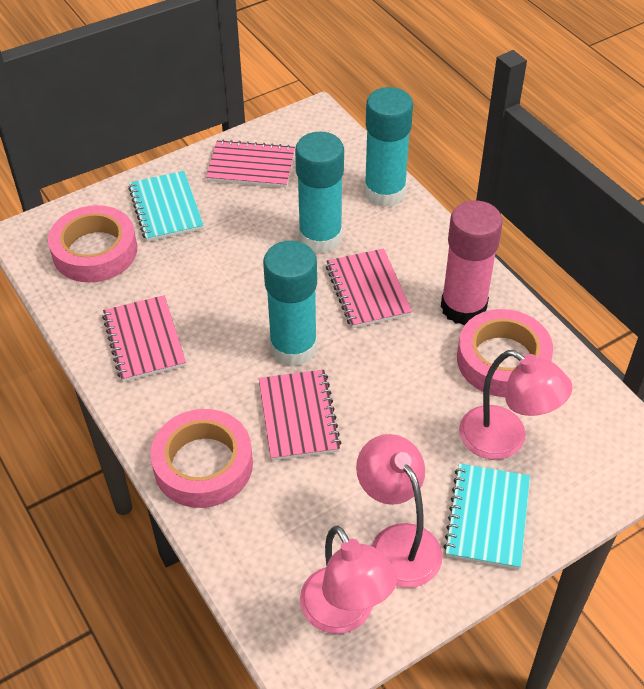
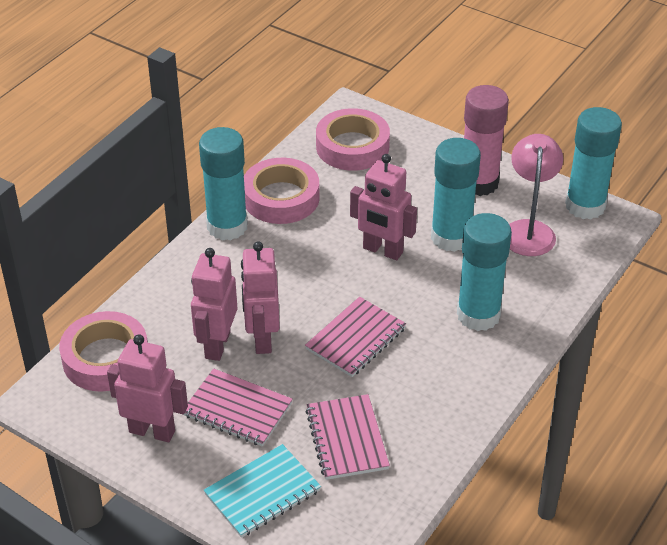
pink lamp: [300,526,397,634] [356,434,443,588] [459,350,573,460] = 3 -> [509,134,563,256] = 1
pink notebook: [102,295,186,382] [206,139,295,188] [259,370,342,461] [326,248,412,328] = 4 -> [183,368,293,447] [305,297,406,377] [305,394,390,480] = 3
pink robot: none = 0 -> [107,334,188,442] [191,248,237,361] [241,242,280,354] [350,154,417,260] = 4
turquoise glue stick: [263,241,317,367] [295,131,344,253] [364,87,413,207] = 3 -> [199,127,248,241] [431,138,481,252] [457,213,512,331] [565,107,622,219] = 4
turquoise notebook: [128,171,204,242] [443,463,530,570] = 2 -> [204,444,321,538] = 1

